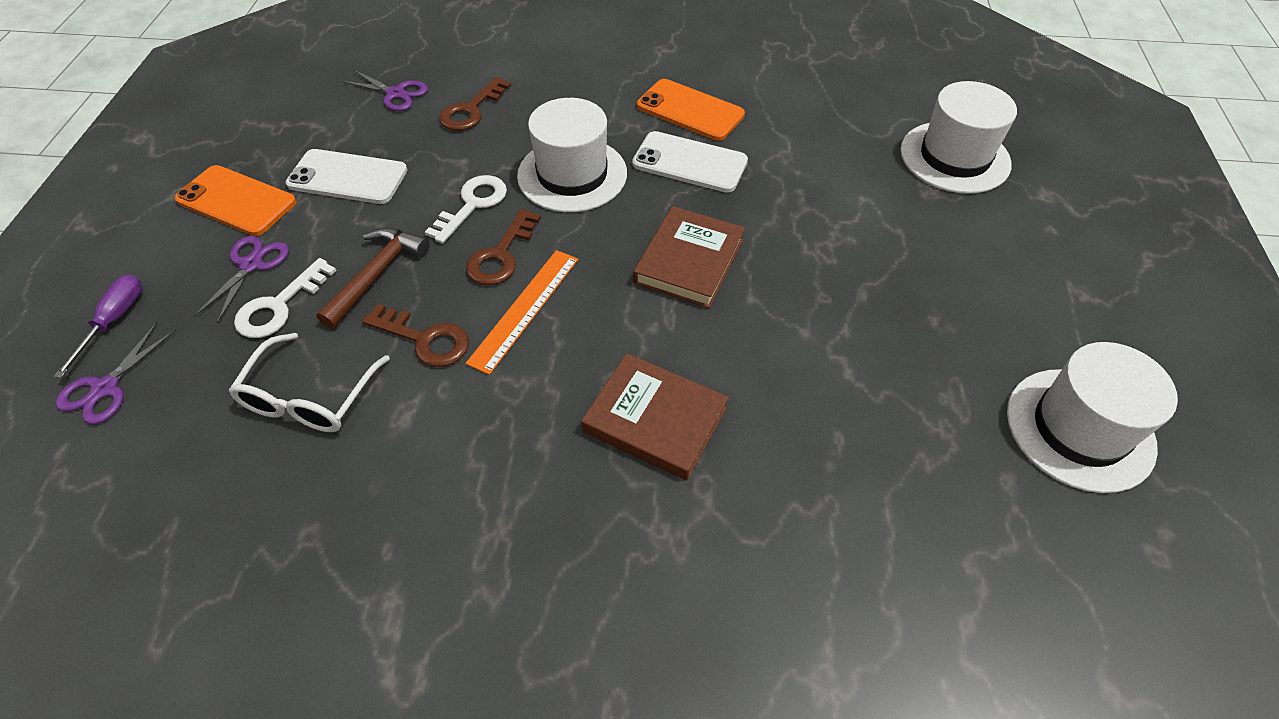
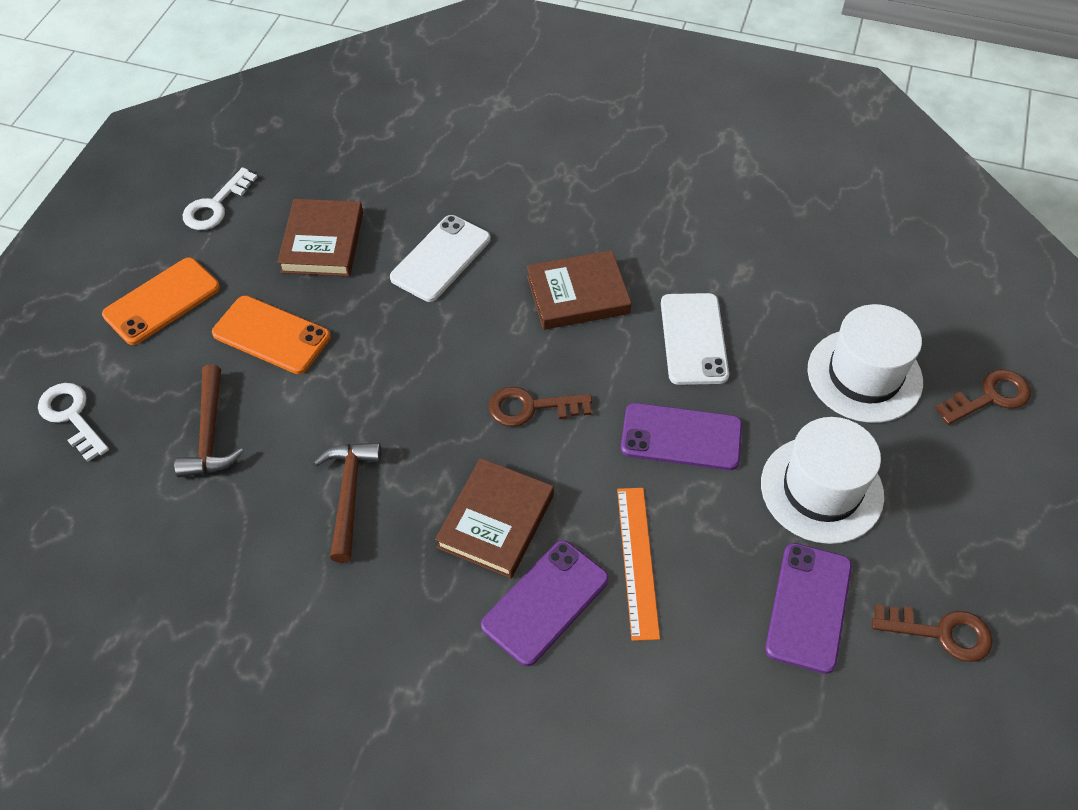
brown book: [581,353,729,480] [633,206,745,308] = 2 -> [277,199,363,276] [435,458,554,579] [527,250,631,330] = 3
brown hammer: [316,228,430,329] = 1 -> [174,364,244,477] [314,442,381,563] = 2
purple phone: none = 0 -> [481,540,609,666] [621,403,742,470] [765,543,852,674] = 3
purple scissors: [55,322,176,424] [194,236,289,323] [341,70,428,111] = 3 -> none = 0
purple screwdriver: [54,274,142,378] = 1 -> none = 0
white glasses: [229,333,390,432] = 1 -> none = 0
white hat: [517,98,627,212] [901,81,1017,194] [1007,342,1178,493] = 3 -> [761,417,884,544] [807,304,923,423] = 2

